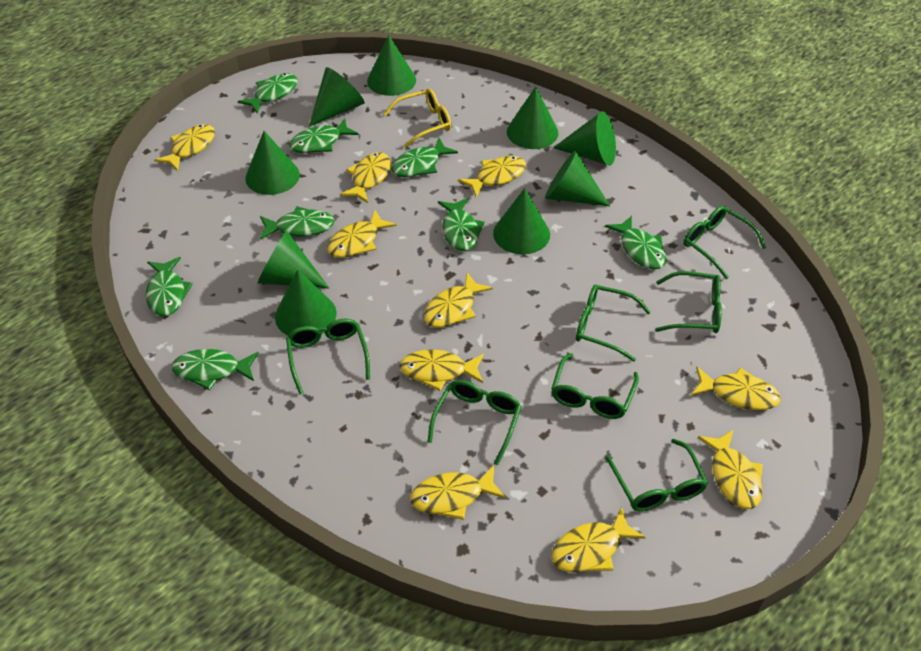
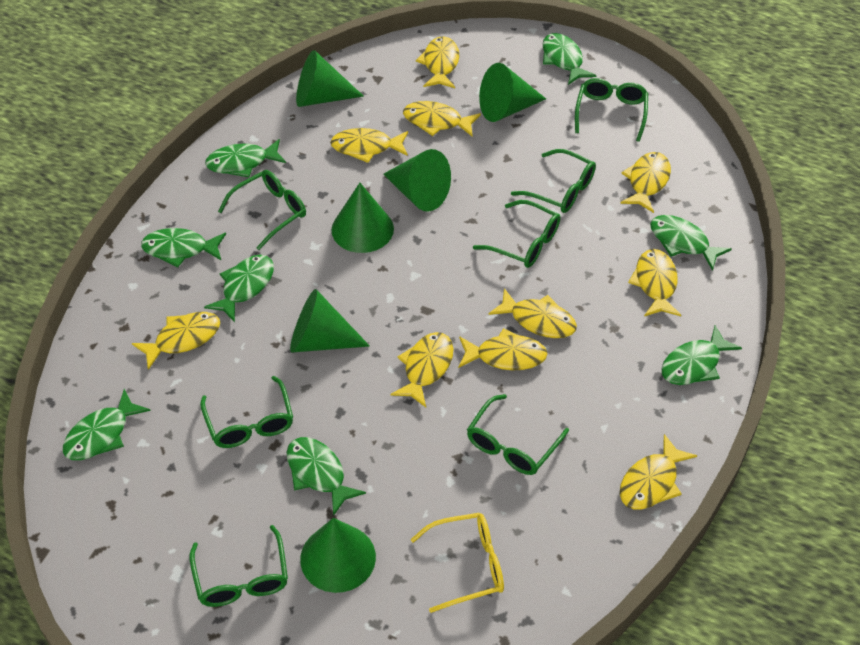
green cone: [245,131,300,195] [258,231,329,288] [275,270,337,336] [309,67,365,127] [367,35,416,96] [493,188,550,254] [507,86,559,149] [545,151,610,206] [553,111,616,165] = 9 -> [290,289,370,353] [296,50,364,107] [300,518,376,593] [331,183,394,253] [383,149,451,211] [479,63,546,122] = 6

